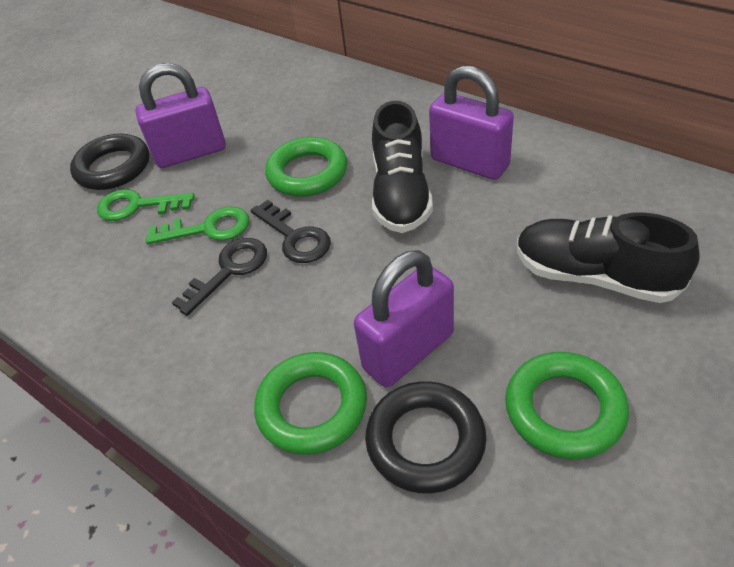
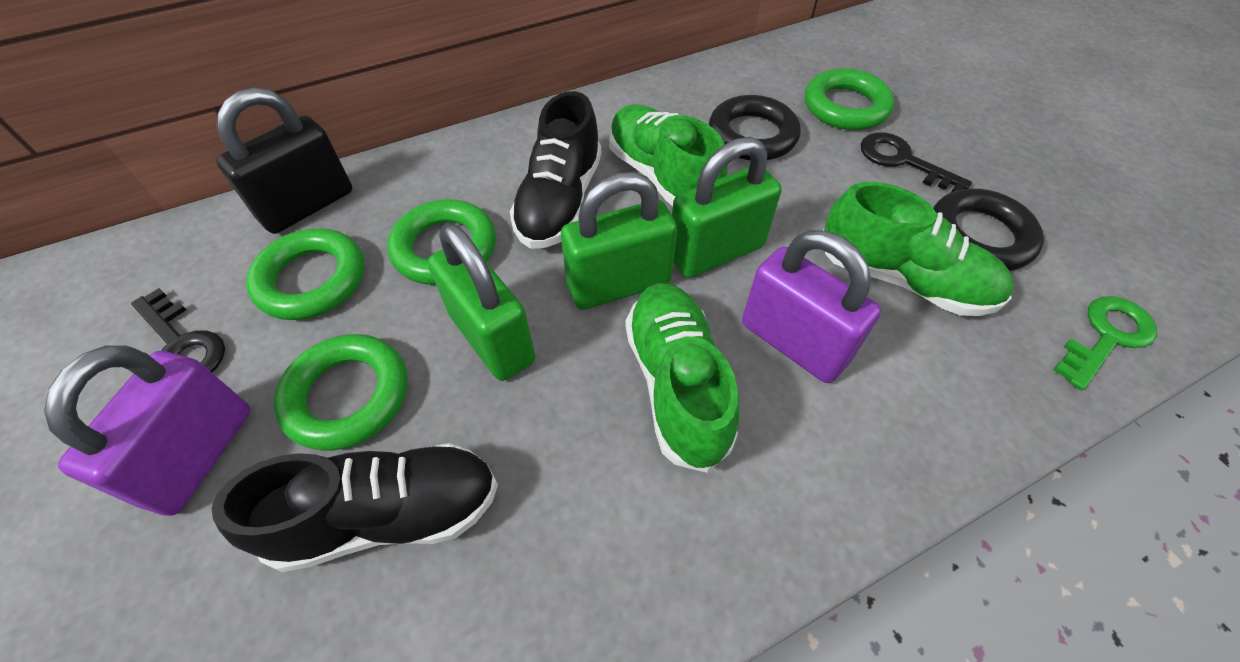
black padlock: none = 0 -> [216,87,352,234] = 1
green key: [97,189,195,221] [146,207,249,244] = 2 -> [1053,296,1157,390] = 1
green padlock: none = 0 -> [428,223,535,381] [561,172,677,310] [672,137,781,278] = 3
green ring: [254,352,367,455] [265,137,347,197] [505,352,629,460] = 3 -> [246,229,364,320] [273,334,407,450] [387,199,496,285] [805,68,895,130] = 4
green shoe: none = 0 -> [609,104,728,206] [626,283,739,473] [823,182,1014,316] = 3
purple padlock: [135,63,226,168] [354,250,454,387] [429,66,514,180] = 3 -> [44,346,251,516] [742,230,881,383] = 2

